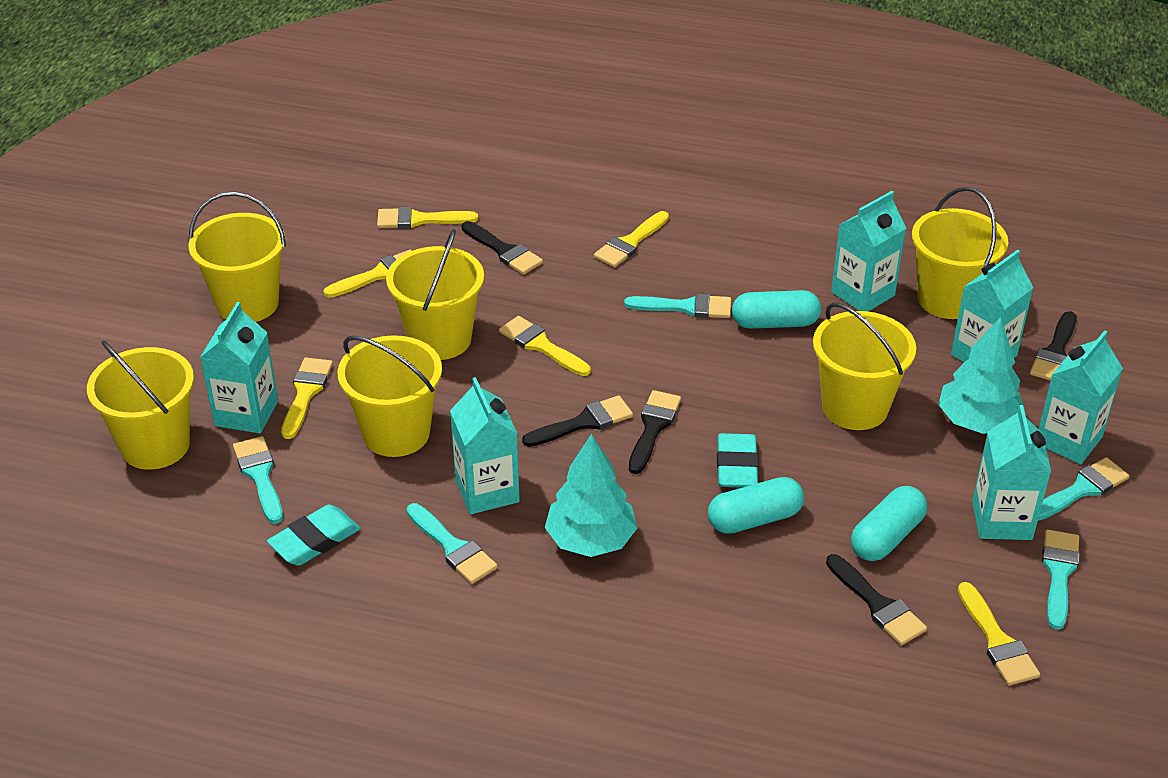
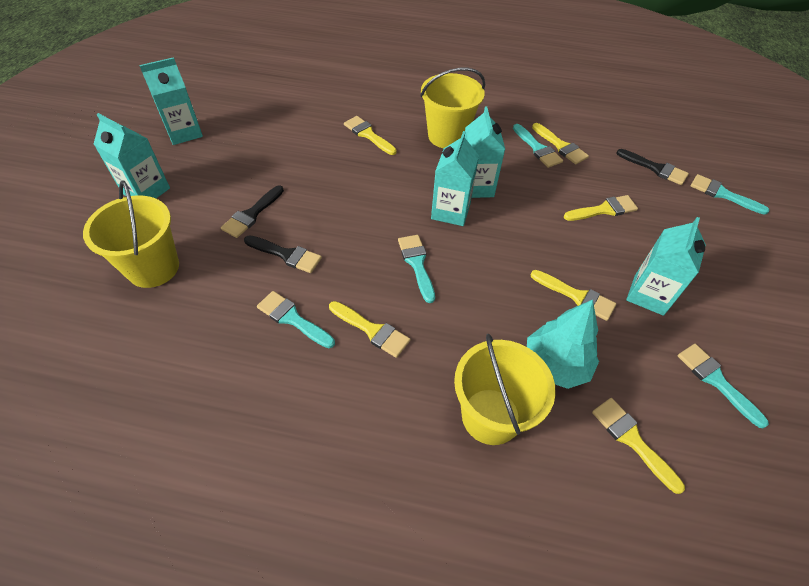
black brush: [461,221,543,274] [522,395,633,447] [629,390,681,474] [826,554,927,645] [1030,311,1077,381] = 5 -> [221,185,284,238] [244,235,322,273] [616,149,689,185] = 3
turquoise capsule: [708,477,804,534] [732,290,821,329] [851,486,927,561] = 3 -> none = 0
turquoise carton: [200,302,278,434] [450,377,520,514] [831,191,907,311] [951,249,1034,362] [972,405,1051,540] [1039,330,1123,464] = 6 -> [94,113,170,198] [139,57,203,145] [431,131,479,226] [465,107,505,198] [626,217,706,316] = 5
turquoise eraser: [267,504,360,566] [717,433,759,488] = 2 -> none = 0
turquoise tree: [545,434,637,557] [938,317,1026,434] = 2 -> [527,300,599,389] = 1
yellow bucket: [87,340,194,470] [189,192,286,322] [338,335,442,457] [386,229,484,360] [813,303,916,430] [912,187,1009,319] = 6 -> [83,180,179,288] [420,68,485,148] [454,334,556,445] = 3

